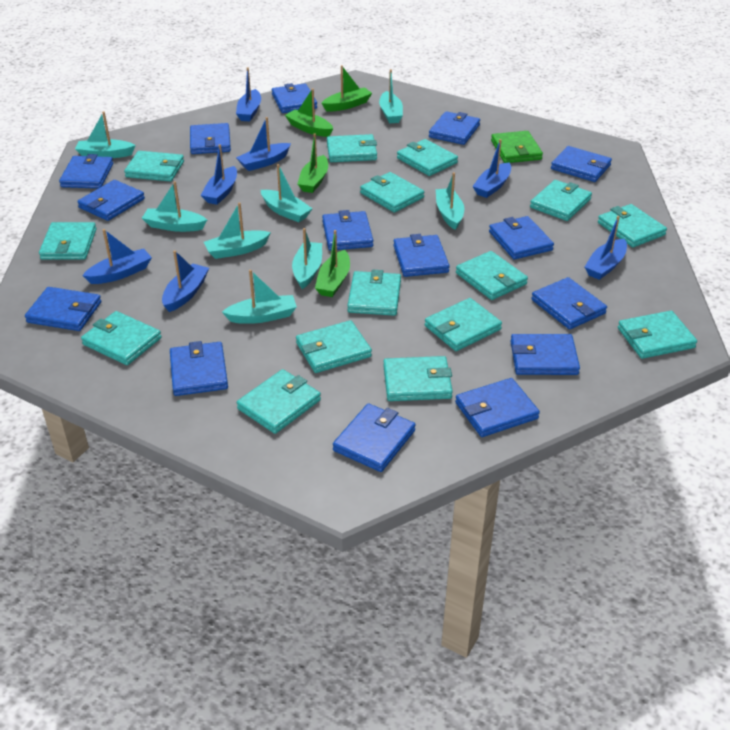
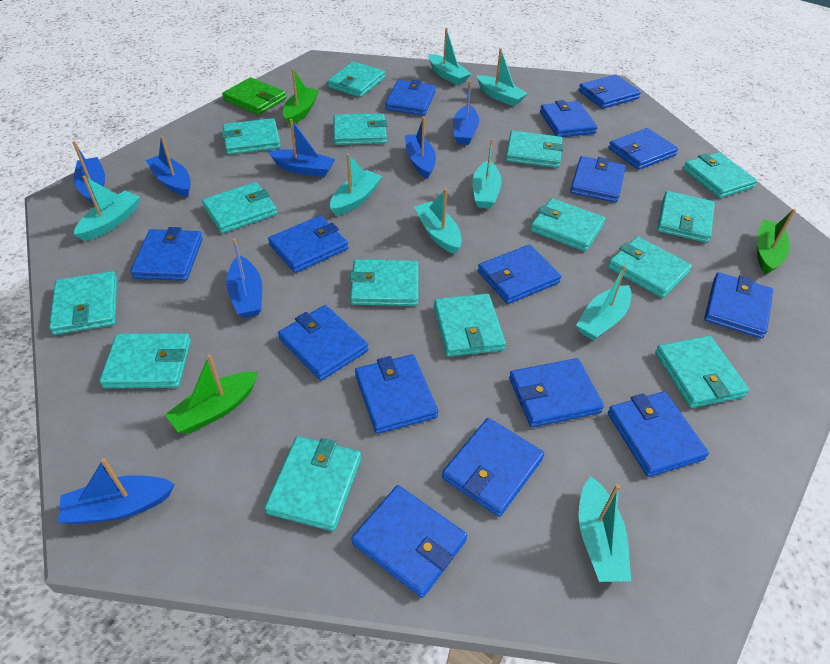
green boat: [285,88,333,137] [298,133,328,193] [315,230,350,297] [321,65,372,112] = 4 -> [165,354,258,434] [283,68,319,126] [756,209,796,275] = 3

